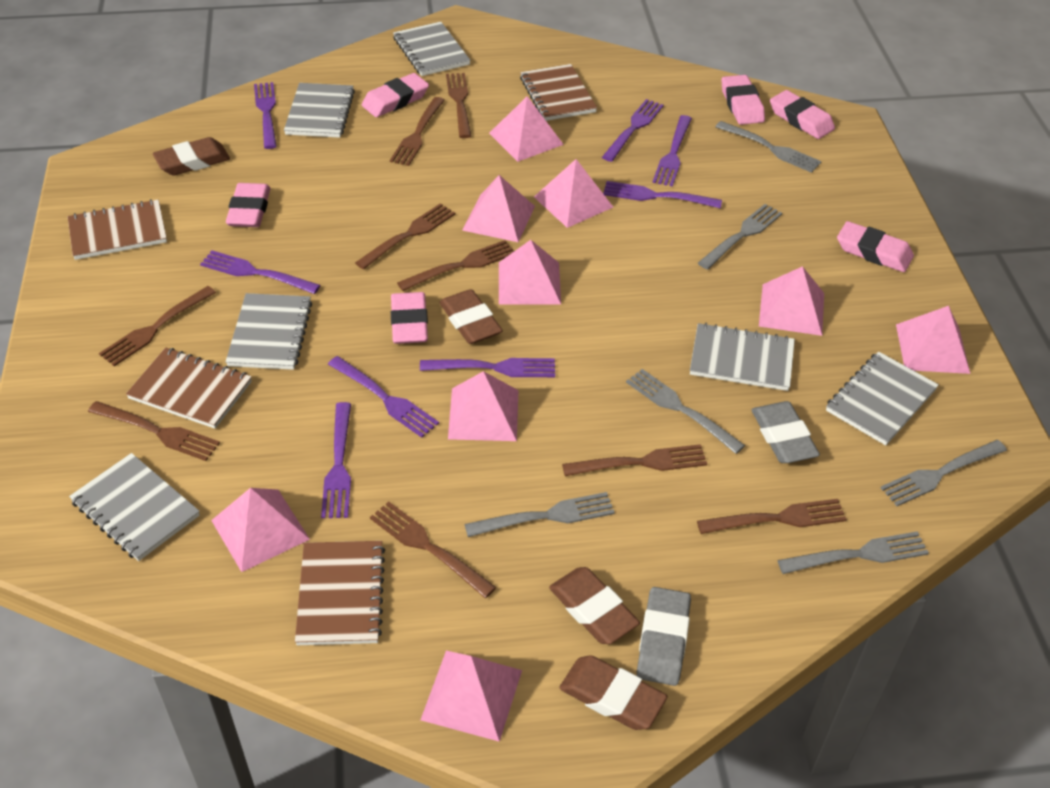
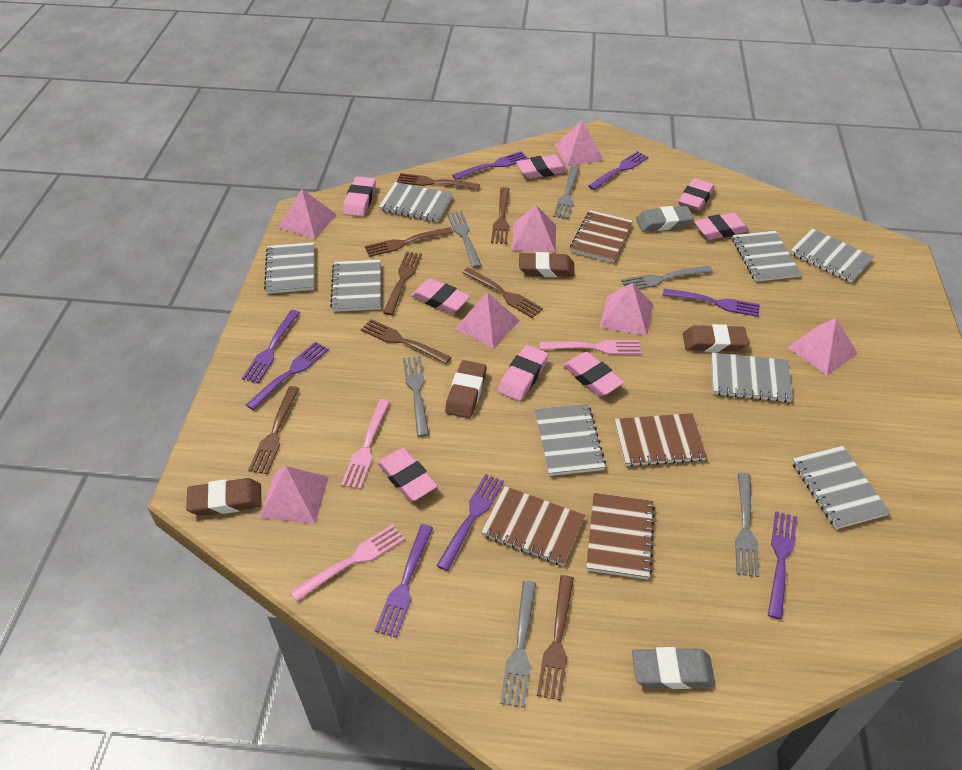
brown fork: [88,401,220,461] [99,286,216,366] [355,203,455,270] [370,501,496,598] [390,97,445,166] [397,240,514,291] [446,73,471,138] [562,444,707,476] [697,499,847,534] = 9 -> [248,386,300,474] [361,319,451,364] [365,227,453,257] [383,252,422,315] [397,173,480,190] [462,268,543,318] [491,187,509,244] [537,575,574,701] = 8
grey notebook: [69,453,200,561] [226,293,312,370] [284,83,355,138] [393,22,471,76] [690,323,795,391] [826,351,939,445] = 6 -> [264,242,314,294] [330,259,381,312] [379,182,453,222] [534,404,606,476] [711,353,793,403] [732,231,801,282] [790,228,874,283] [792,446,890,529] = 8
pink eraser: [226,183,271,227] [362,73,429,117] [391,292,428,344] [722,75,765,125] [770,90,835,139] [837,221,914,272] = 6 -> [343,177,376,217] [377,448,438,501] [411,278,470,314] [498,345,548,401] [516,155,568,179] [563,352,624,396] [678,178,715,211] [694,213,749,240] = 8
pink fork: none = 0 -> [290,524,405,602] [341,399,390,490] [540,340,641,354] = 3
pink pyramid: [211,488,310,572] [421,651,522,742] [448,371,519,441] [462,175,535,242] [489,96,564,162] [499,240,561,304] [534,159,613,228] [759,266,824,336] [896,306,970,374] = 9 -> [259,466,329,524] [279,189,337,239] [454,292,520,349] [512,205,556,252] [555,121,604,166] [600,283,653,336] [788,318,858,375] = 7

